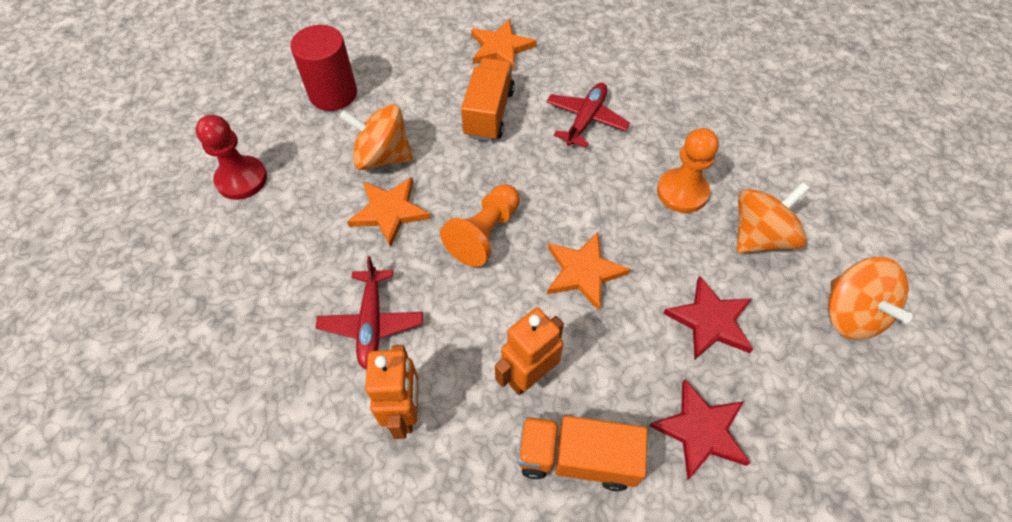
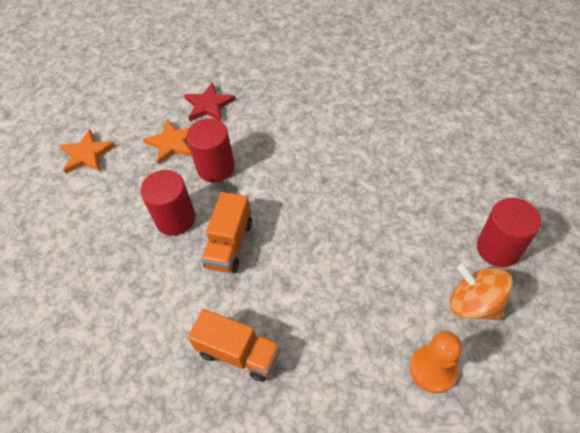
orange pawn: [440,184,520,267] [657,128,719,213] = 2 -> [410,332,462,393] = 1
orange robot: [365,345,418,439] [495,308,564,395] = 2 -> none = 0
orange spinning top: [339,104,413,170] [737,182,810,253] [828,257,912,340] = 3 -> [450,263,513,321] = 1
orange star: [347,177,431,247] [471,19,537,71] [547,232,631,311] = 3 -> [60,129,115,174] [143,120,192,164] = 2
red cylinder: [290,25,357,111] = 1 -> [140,170,195,236] [186,118,235,182] [477,198,541,267] = 3
red pawn: [195,115,267,200] = 1 -> none = 0
red plane: [315,256,423,369] [546,83,630,148] = 2 -> none = 0
red star: [649,379,750,480] [663,276,753,360] = 2 -> [184,82,236,122] = 1

